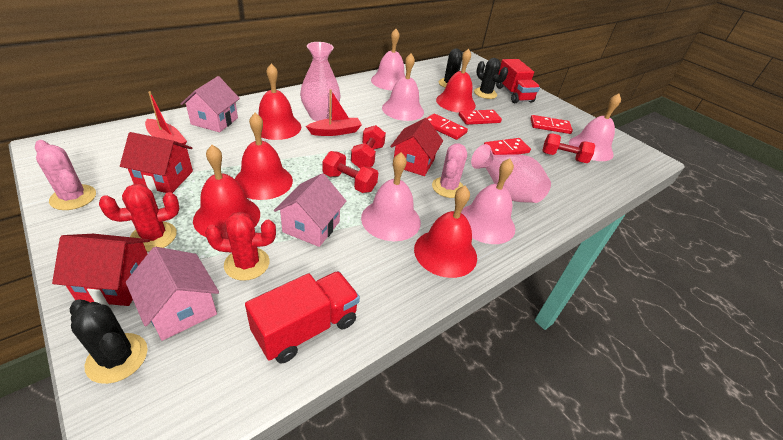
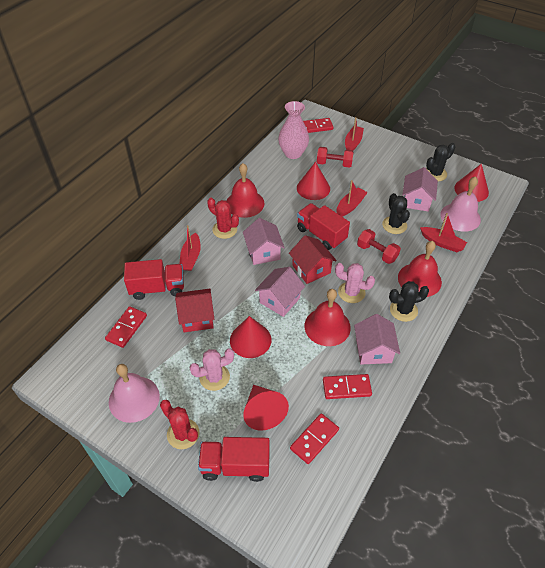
pink bell: [361,152,421,241] [371,29,405,91] [382,53,424,121] [461,159,515,244] [569,94,621,161] = 5 -> [109,364,160,423] [441,176,481,232] = 2
pink house: [126,247,219,341] [181,76,240,132] [274,173,346,247] = 3 -> [243,218,285,265] [255,267,305,317] [354,314,400,364] [402,167,438,212] = 4
pink vase: [300,42,341,121] [471,144,551,203] = 2 -> [278,101,309,159] = 1
red bell: [193,145,260,238] [235,113,293,200] [258,63,301,140] [414,186,477,278] [436,49,476,113] = 5 -> [227,163,264,218] [305,289,351,346] [398,241,442,297] = 3
red boat: [145,91,187,145] [306,89,362,136] = 2 -> [180,225,201,271] [336,180,368,217] [345,117,364,151] [420,213,467,252] = 4
red cone: none = 0 -> [230,316,271,358] [243,385,289,431] [297,162,330,200] [454,164,489,202] = 4
red dumbbell: [322,151,378,193] [351,125,386,169] [542,133,595,163] = 3 -> [317,147,353,168] [357,229,401,264] = 2
red house: [52,234,150,306] [120,132,193,193] [390,118,443,176] = 3 -> [175,289,214,332] [289,235,337,284] = 2
red truck: [245,271,360,364] [496,59,540,103] = 2 -> [124,259,184,300] [198,437,270,482] [297,203,350,250] = 3

